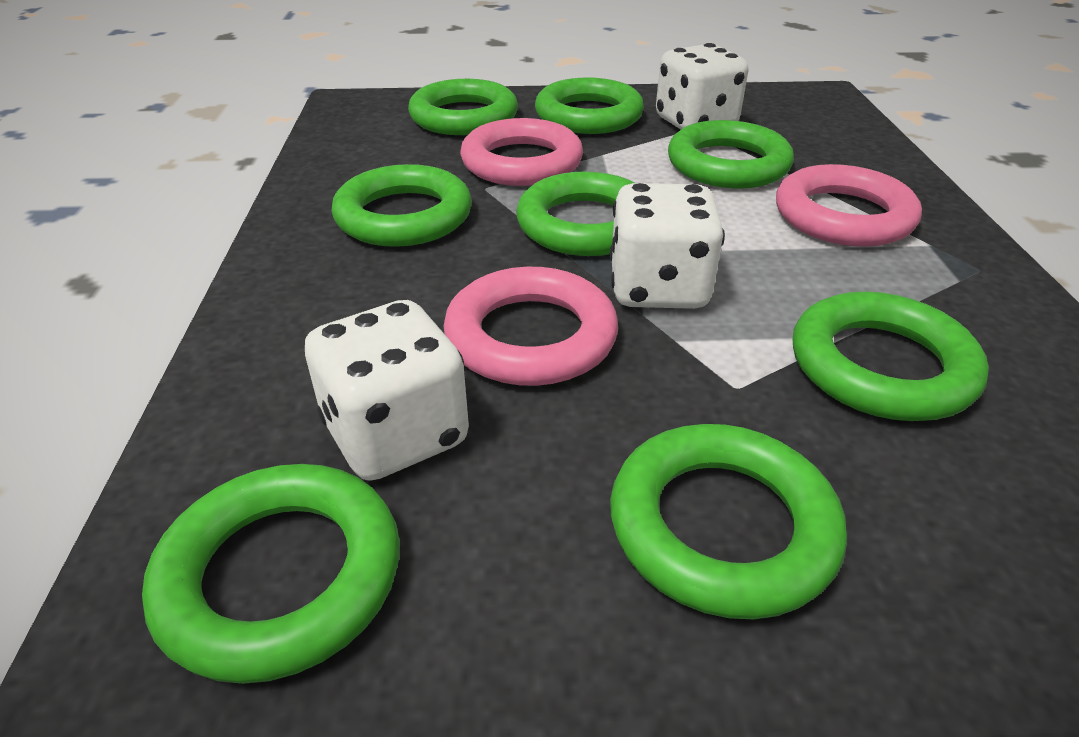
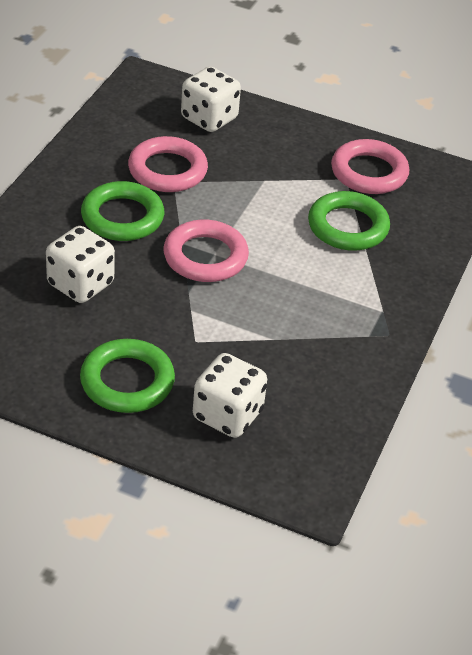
green ring: [142,464,400,684] [332,164,472,247] [408,79,518,135] [516,172,634,256] [535,78,644,134] [610,424,847,619] [668,120,794,188] [793,291,989,421] = 8 -> [80,339,175,413] [81,181,164,241] [308,191,390,251] = 3

